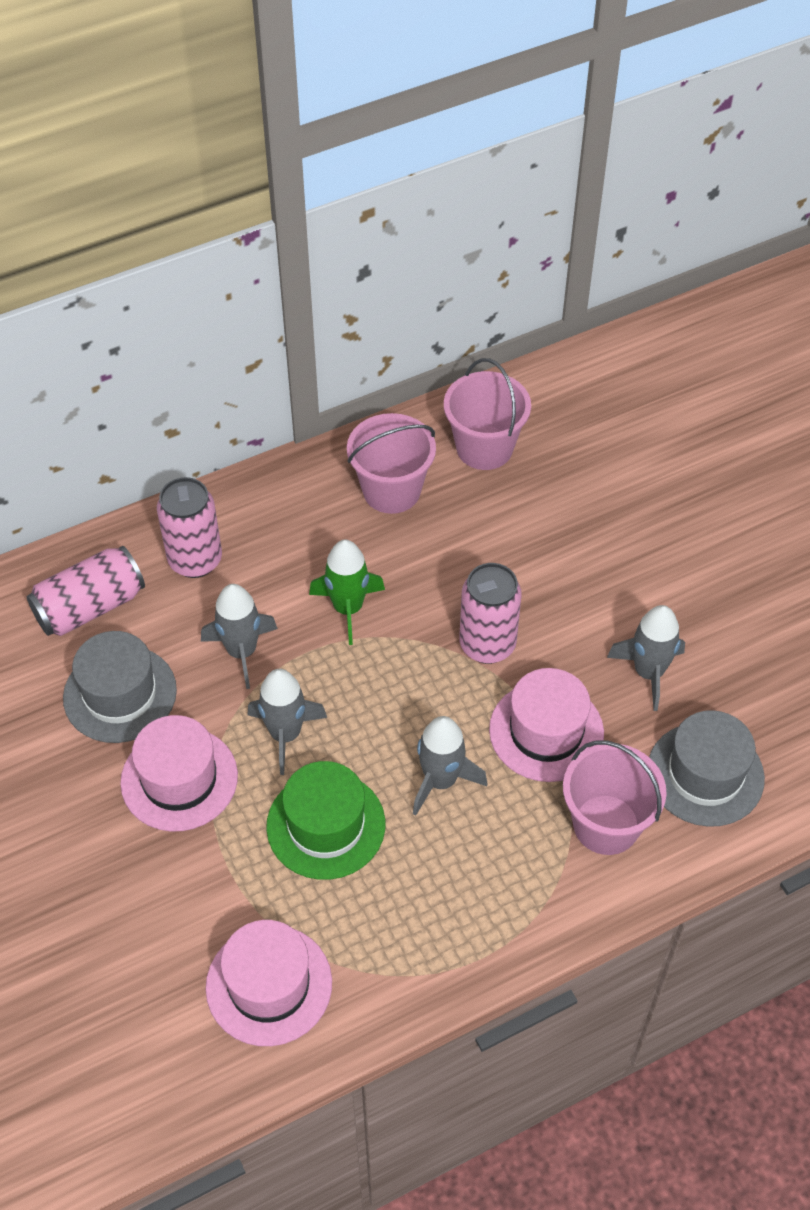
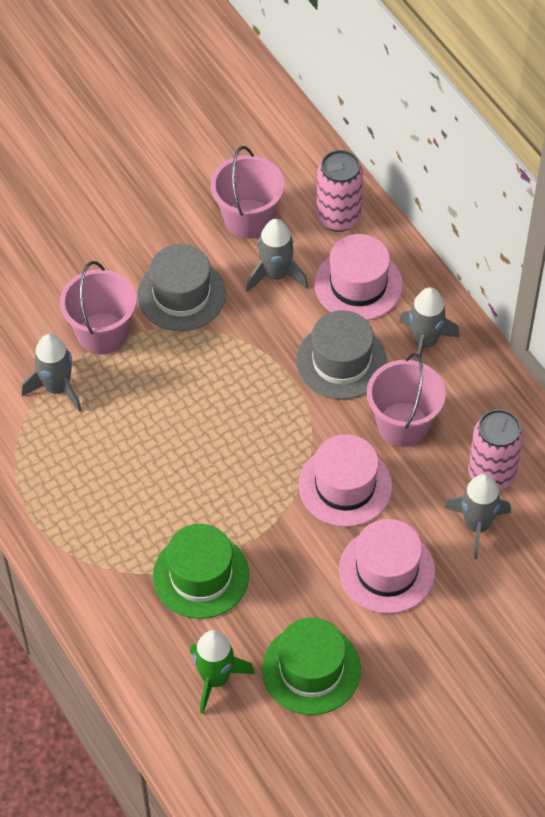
green hat: [266,761,385,880] = 1 -> [153,524,249,619] [262,618,361,715] = 2
pink can: [27,546,145,636] [157,477,222,578] [459,563,522,664] = 3 -> [316,150,363,232] [468,409,523,490] = 2

